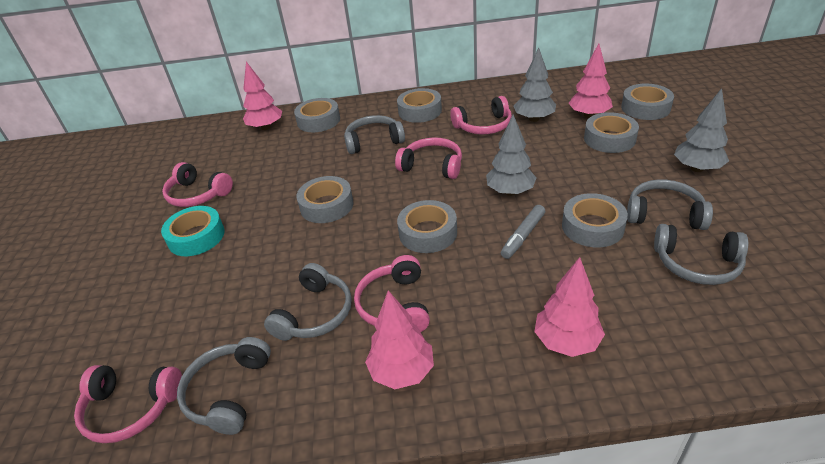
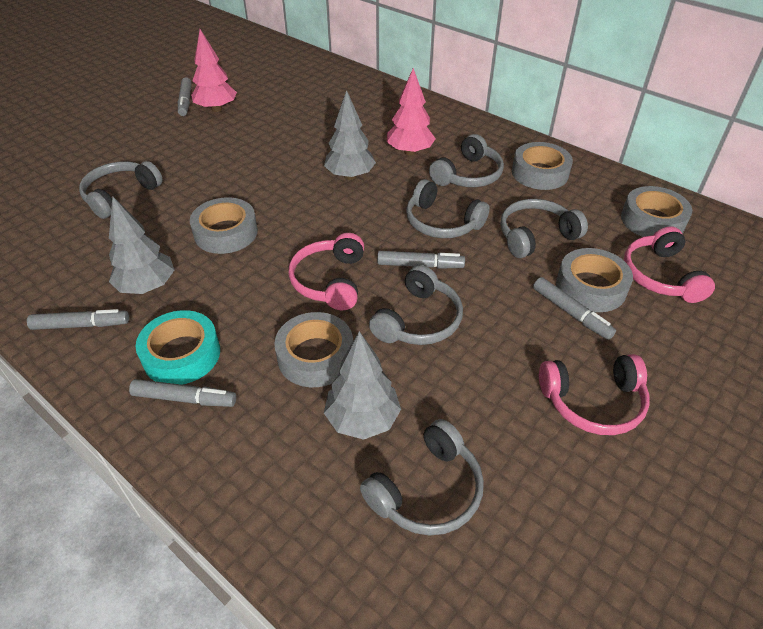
grey headphones: [177,337,271,435] [264,263,352,341] [344,115,405,154] [627,180,713,230] [654,224,748,285] = 5 -> [79,161,163,219] [360,419,484,536] [369,265,463,345] [406,179,490,238] [429,134,504,187] [500,199,588,258] = 6
grey marker: [501,205,545,259] = 1 -> [27,309,129,330] [129,379,236,407] [178,77,192,116] [377,251,465,269] [533,277,616,340] = 5
grey tape: [294,98,340,132] [296,176,354,223] [397,88,442,123] [397,200,457,253] [562,193,628,248] [584,112,639,153] [621,84,674,120] = 7 -> [190,197,258,254] [274,312,353,387] [512,142,573,190] [556,248,633,312] [621,186,692,237] = 5
pink headphones: [74,365,182,443] [162,162,233,207] [354,255,430,332] [395,137,462,179] [450,96,512,134] = 5 -> [288,233,364,310] [539,354,650,435] [624,226,715,303] = 3
pink tree: [243,62,282,130] [365,290,434,389] [534,257,605,357] [569,44,613,118] = 4 -> [191,29,237,112] [387,68,436,155] = 2

